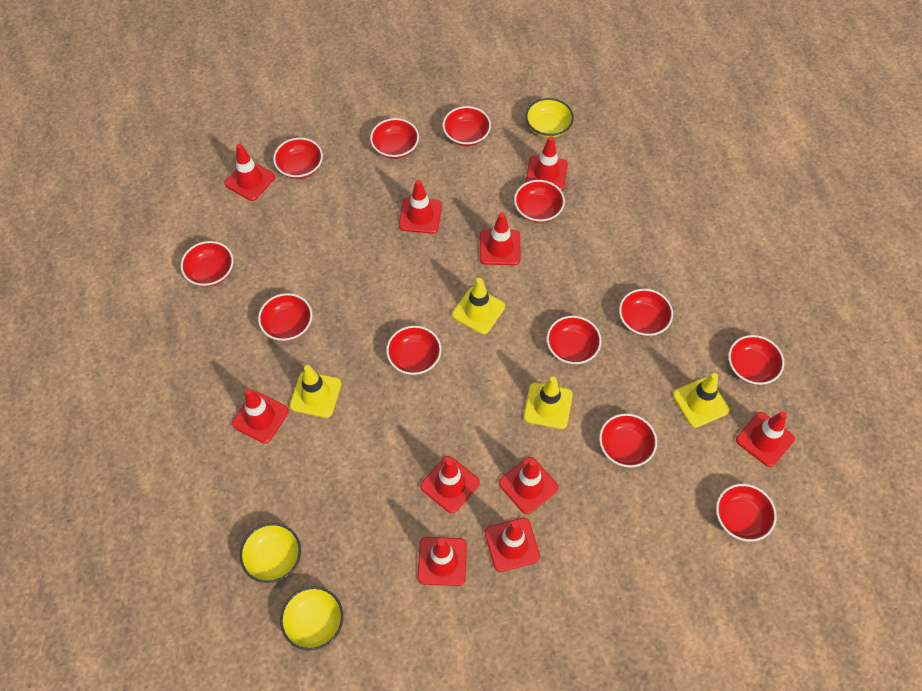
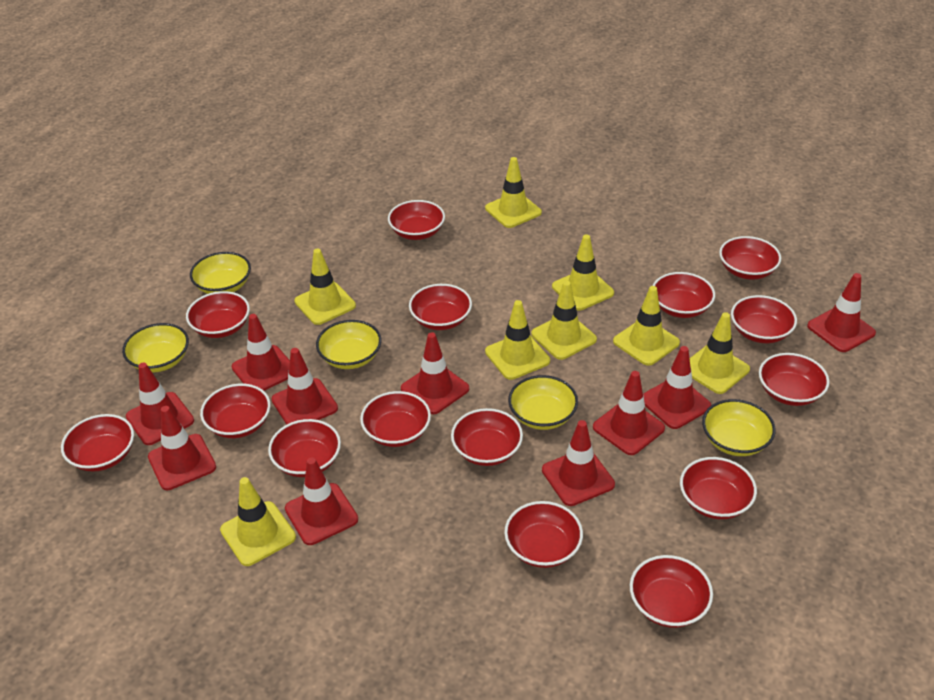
red bowl: [181,241,233,287] [258,293,312,341] [273,138,323,179] [370,118,419,159] [386,326,442,375] [443,106,491,146] [514,180,565,223] [547,316,602,365] [599,413,657,468] [619,289,673,336] [716,484,777,542] [728,335,784,385] = 12 -> [61,414,134,472] [186,291,250,338] [200,384,271,438] [268,419,341,477] [360,391,431,447] [388,200,445,240] [409,284,472,330] [451,408,523,466] [504,501,583,568] [630,555,713,628] [653,272,715,318] [680,457,757,519] [719,236,781,280] [731,295,797,343] [759,353,830,406] = 15
yellow bowl: [240,523,301,583] [280,586,343,651] [525,98,574,138] = 3 -> [122,323,189,372] [190,252,251,294] [316,320,382,369] [508,375,578,430] [702,399,776,456] = 5
yellow traffic cone: [290,365,342,418] [452,278,505,334] [524,376,573,429] [673,373,729,428] = 4 -> [220,477,296,566] [294,248,356,325] [485,157,542,228] [485,300,550,380] [531,281,597,360] [552,234,614,311] [613,286,680,366] [690,312,750,394] = 8

